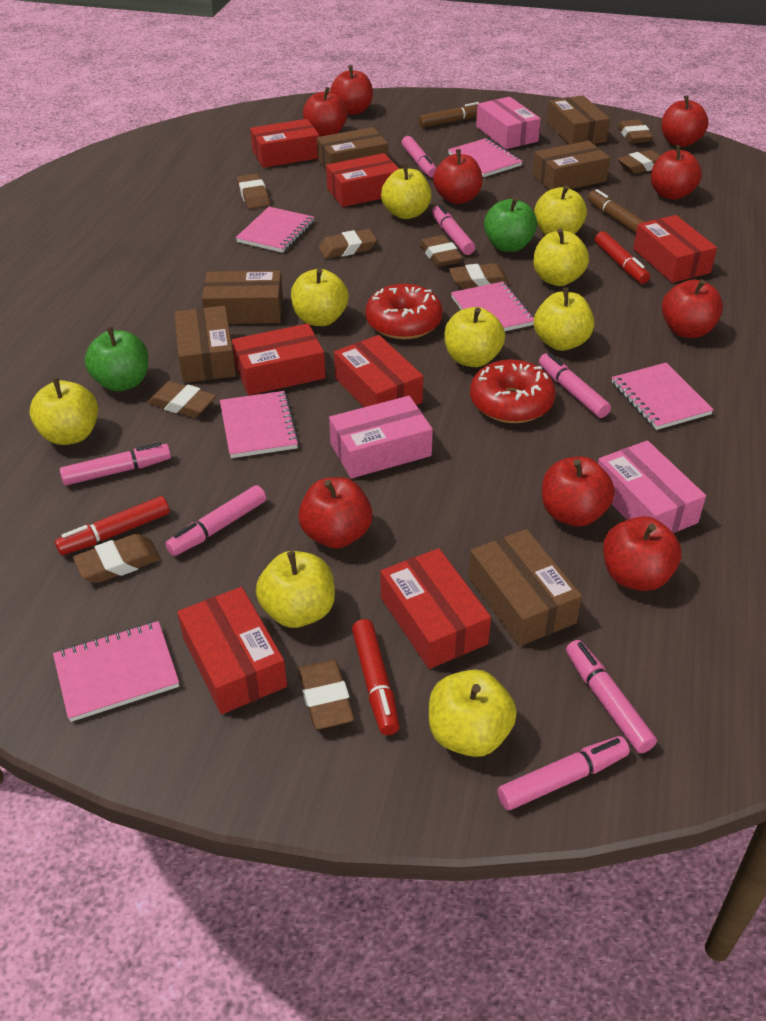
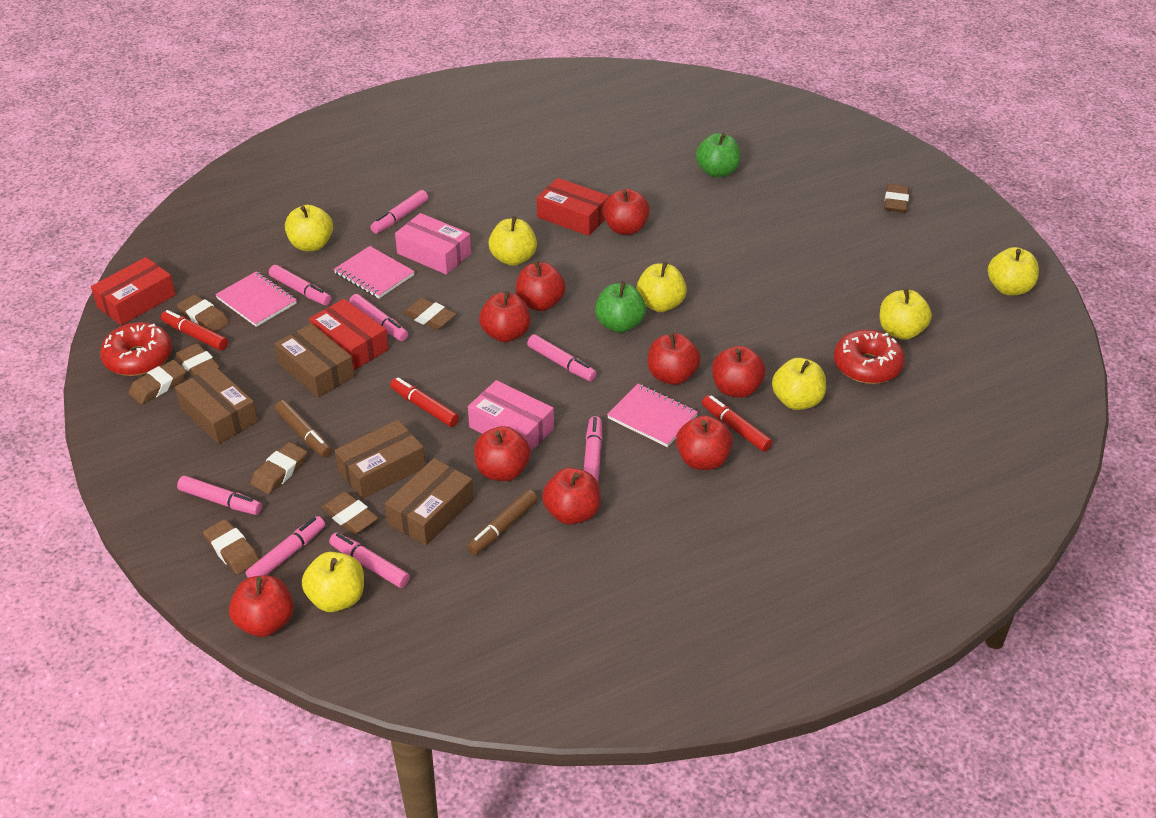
brown box: [174,306,236,383] [202,270,283,324] [317,127,388,170] [468,529,582,646] [532,141,610,190] [547,95,610,144] = 6 -> [175,366,258,444] [275,323,355,398] [335,420,426,499] [385,458,474,546] = 4
brown eraser: [73,534,160,583] [148,381,216,418] [237,174,270,209] [298,660,354,730] [318,229,377,259] [420,235,463,267] [449,263,510,289] [617,120,653,144] [618,150,660,174] = 9 -> [128,360,186,404] [175,343,220,376] [177,294,229,333] [203,519,260,575] [250,442,307,494] [321,491,378,534] [403,298,456,330] [884,184,909,213] = 8
pink box: [329,396,433,478] [476,97,541,149] [598,440,706,533] = 3 -> [395,213,471,275] [468,380,554,451] = 2
pink marker: [60,442,171,485] [165,485,266,556] [402,136,436,178] [432,204,475,255] [497,736,630,810] [539,353,611,418] [566,640,657,753] = 7 -> [177,476,262,515] [246,516,325,578] [269,265,331,305] [329,532,410,588] [349,294,408,341] [370,190,428,234] [527,334,597,381] [584,416,602,482] = 8
pink notebook: [53,621,179,722] [220,391,299,458] [236,207,314,253] [448,138,523,177] [451,281,534,331] [612,363,714,430] = 6 -> [215,271,297,327] [334,246,415,298] [607,384,698,447] = 3
red box: [177,587,287,714] [232,323,326,395] [250,119,319,168] [326,153,399,207] [334,335,423,407] [380,548,491,669] [633,215,717,283] = 7 -> [91,257,176,325] [309,299,389,370] [537,178,609,236] = 3
yellow apple: [29,378,98,445] [256,551,335,628] [291,268,349,326] [381,164,432,219] [429,670,517,757] [445,307,505,367] [533,228,589,286] [534,185,587,235] [534,288,594,351] = 9 -> [285,205,333,251] [302,552,364,612] [488,216,537,266] [636,261,687,312] [772,358,826,410] [880,288,932,340] [988,247,1039,295] = 7

